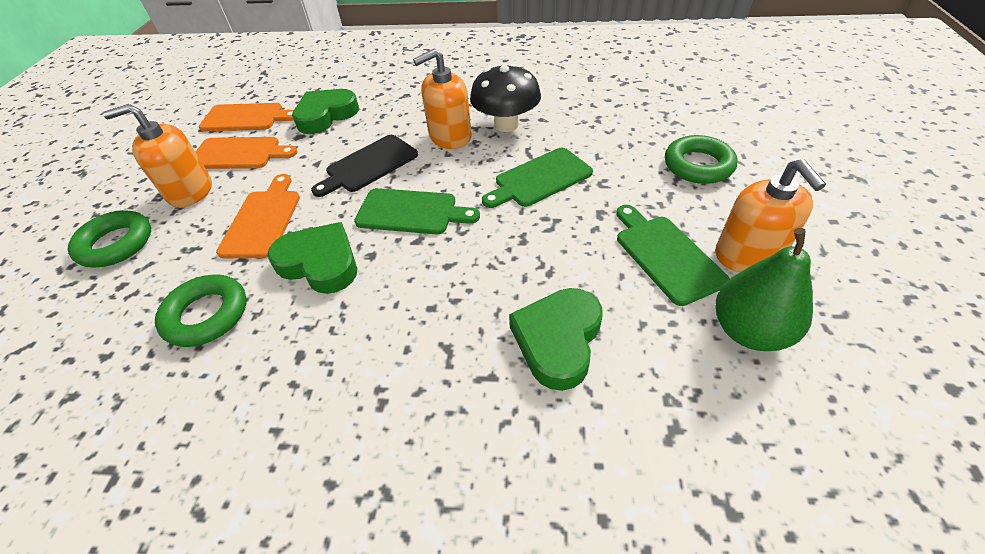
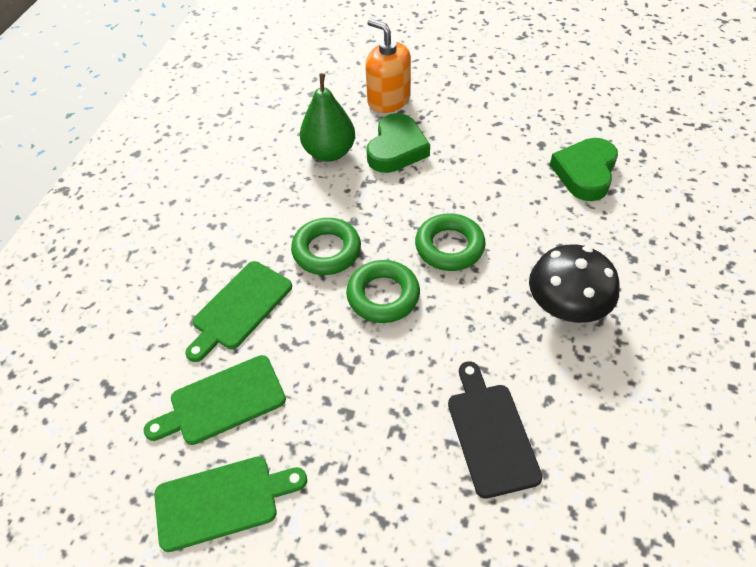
green heart: [267,222,357,294] [292,89,359,134] [509,288,602,391] = 3 -> [367,113,430,173] [550,138,618,201] = 2
orange cutting board: [196,137,298,169] [199,103,294,131] [216,174,300,258] = 3 -> none = 0
orange soap dispenser: [103,104,212,208] [413,49,472,149] [715,159,826,273] = 3 -> [365,19,411,113] = 1

